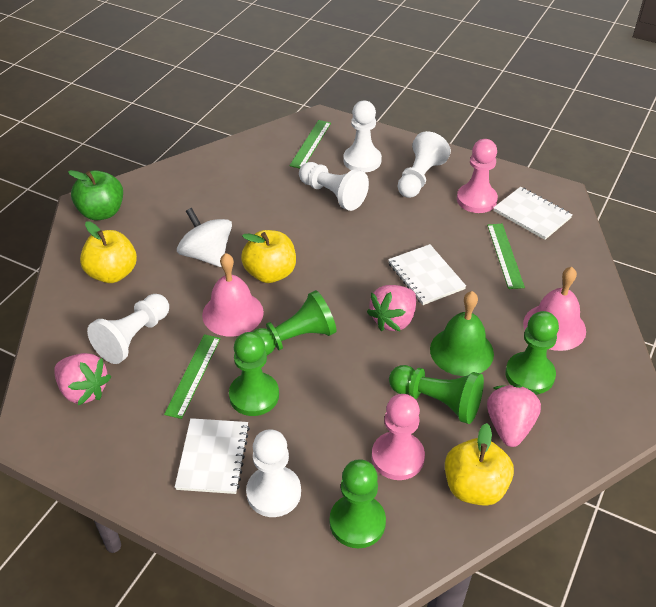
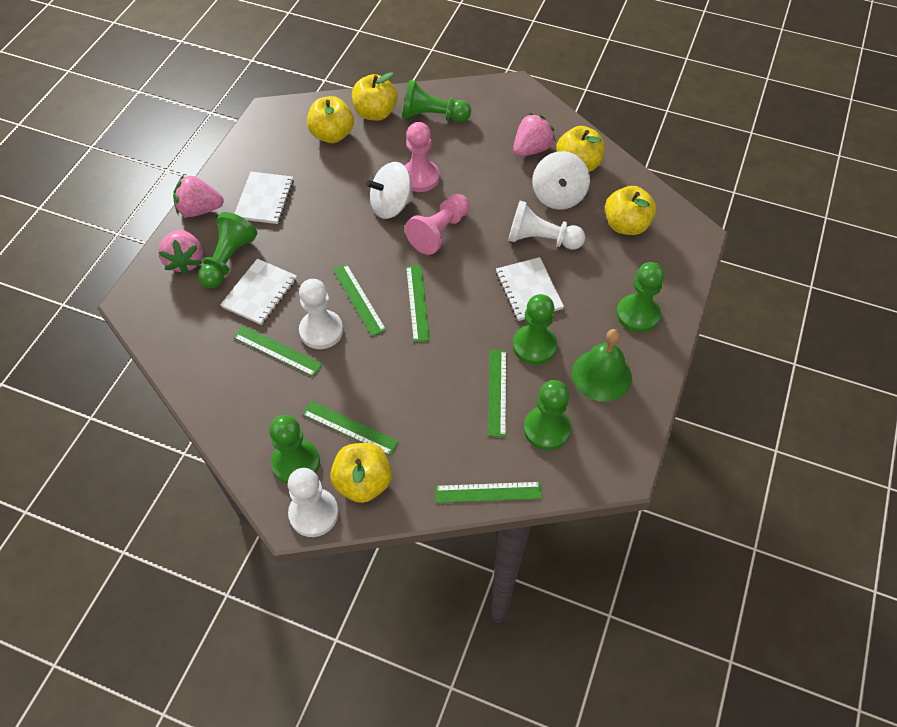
green apple: [68,170,123,220] = 1 -> none = 0
green pawn: [229,332,279,416] [253,290,337,355] [330,459,386,548] [389,365,484,424] [505,311,559,394] = 5 -> [198,212,257,288] [269,415,320,484] [402,80,471,122] [513,294,557,365] [524,380,571,450] [616,262,665,333] = 6
green ruler: [164,334,221,419] [289,120,331,169] [487,224,525,289] = 3 -> [233,326,322,377] [302,401,399,456] [333,264,386,336] [406,265,430,342] [435,482,542,503] [488,350,507,437] = 6
pink bell: [202,253,264,337] [523,267,586,351] = 2 -> none = 0
white pawn: [87,294,169,364] [246,429,301,517] [299,162,369,211] [343,101,382,173] [398,131,451,198] = 5 -> [288,468,339,537] [299,279,343,349] [508,201,585,250] = 3
white spinning top: [177,208,232,267] = 1 -> [366,162,413,219] [532,151,590,210] = 2
yellow apple: [80,221,137,283] [241,230,296,283] [445,423,514,506] = 3 -> [307,96,354,143] [330,443,392,503] [352,72,397,121] [556,126,604,172] [605,186,656,235] = 5

